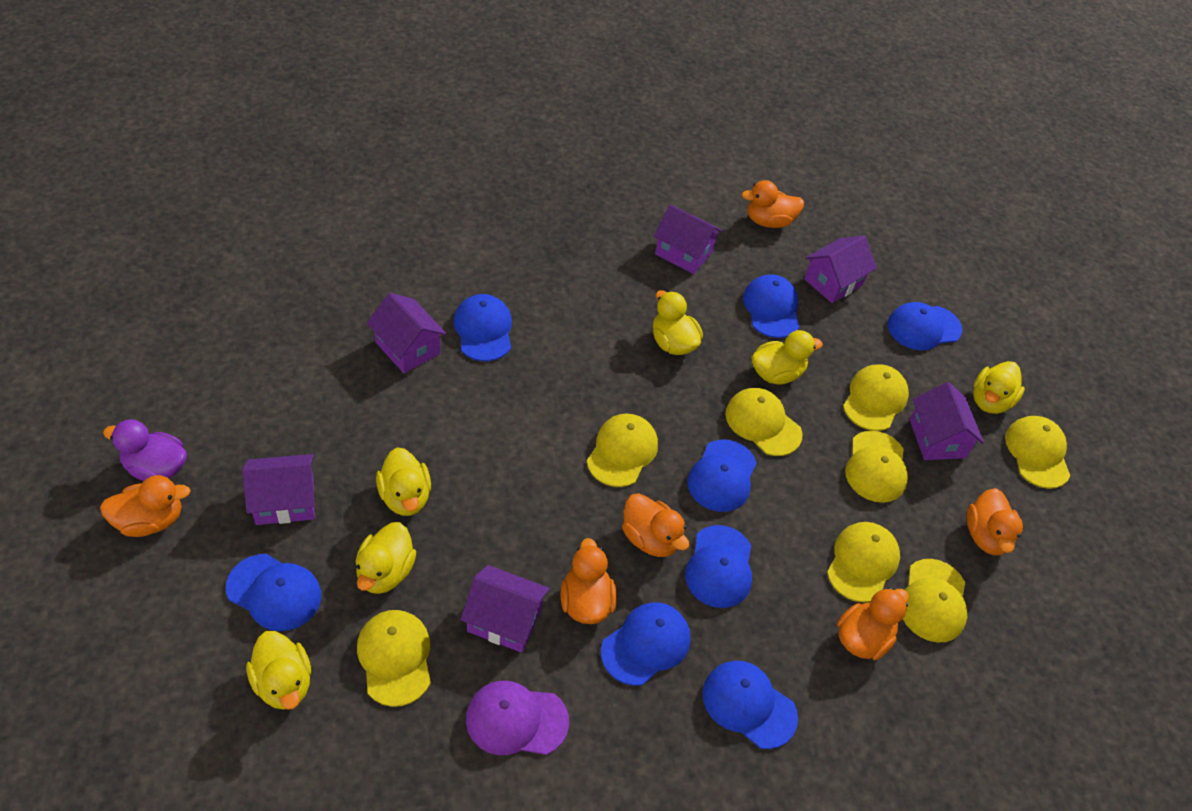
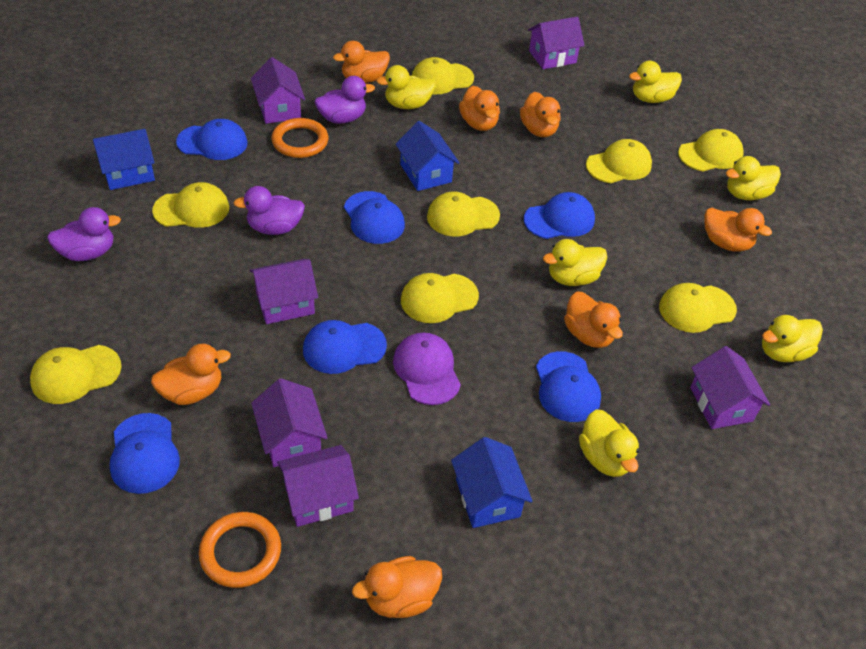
blue cap: [226,554,321,631] [454,294,512,361] [601,602,691,686] [685,525,752,608] [687,439,757,512] [703,661,798,749] [743,274,799,338] [888,302,962,350] = 8 -> [110,413,180,494] [176,119,248,160] [303,320,387,374] [344,191,405,244] [524,192,595,239] [536,351,601,422] = 6
blue house: none = 0 -> [93,129,155,190] [396,121,459,191] [451,437,533,528] = 3
orange duck: [100,475,191,537] [561,538,617,624] [622,493,689,557] [742,180,804,228] [837,588,909,660] [967,488,1023,555] = 6 -> [151,344,231,405] [333,41,390,83] [352,556,442,618] [459,86,500,131] [520,92,561,137] [564,292,623,348] [704,208,772,252] = 7
orange ring: none = 0 -> [199,512,281,588] [271,118,328,158] = 2
purple duck: [103,419,187,481] = 1 -> [47,207,121,261] [233,186,305,235] [315,76,375,124] = 3

